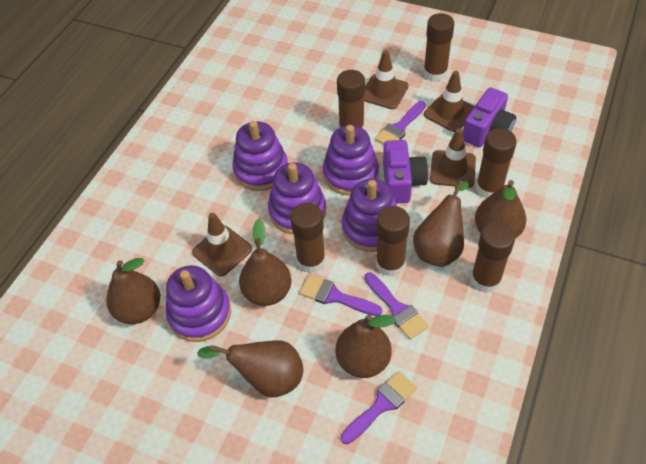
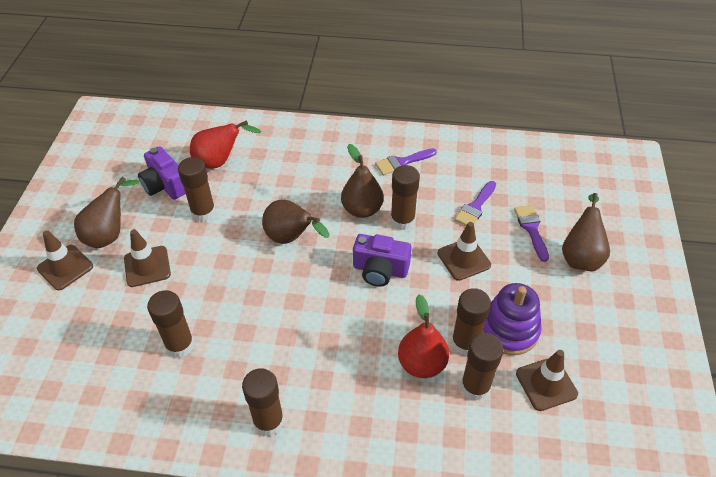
brown pear: [107,258,160,324] [197,340,303,397] [239,219,291,306] [335,314,396,378] [413,180,469,267] [475,180,526,239] = 6 -> [74,176,139,248] [262,200,329,244] [341,144,384,218] [562,193,610,272] = 4
purple brush: [300,275,382,316] [341,371,417,444] [365,273,429,340] [375,101,426,145] = 4 -> [375,148,437,175] [454,181,496,226] [514,205,549,262] = 3
purple stacking toy: [166,265,231,342] [232,121,288,191] [268,162,326,234] [323,125,379,196] [342,179,397,252] = 5 -> [483,283,542,355] = 1
red pear: none = 0 -> [190,120,261,169] [398,294,449,378] = 2

